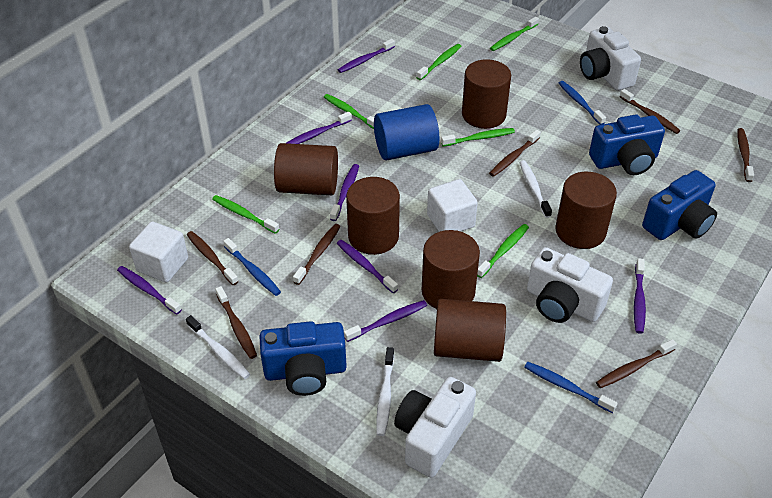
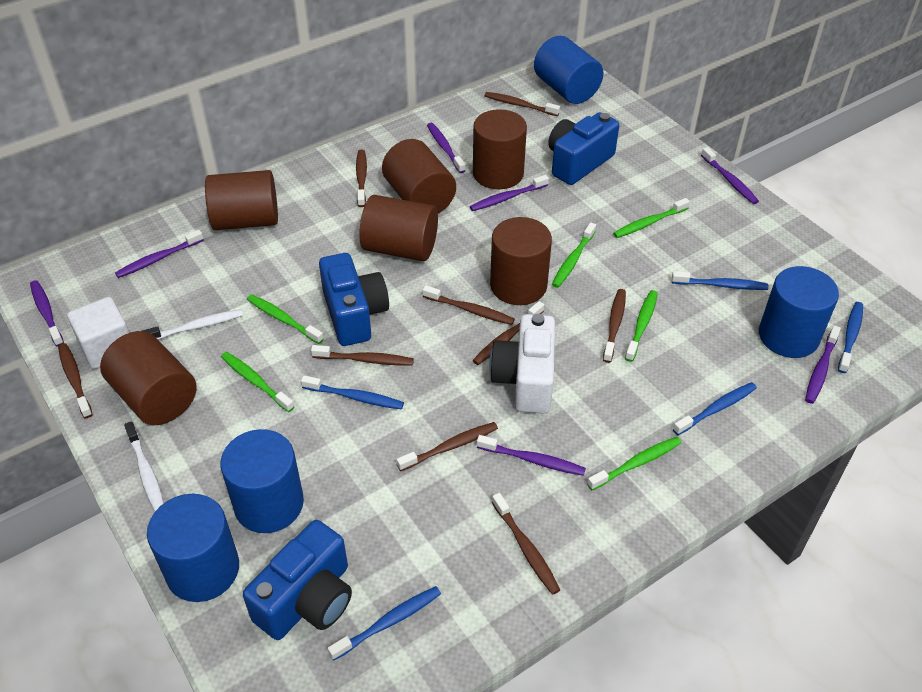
blue cylinder: [374,104,439,160] = 1 -> [147,494,239,602] [220,429,304,533] [534,36,604,104] [759,266,839,358] = 4
blue toothbrush: [223,238,281,296] [524,362,618,413] [559,81,606,125] = 3 -> [301,375,404,410] [328,586,441,660] [672,271,769,290] [673,382,757,435] [838,302,863,373] = 5
brown toothbrush: [187,231,239,285] [216,286,257,359] [293,224,341,285] [489,130,541,177] [596,339,677,388] [620,89,680,134] [737,128,754,182] = 7 -> [58,343,93,418] [311,345,414,366] [356,150,367,207] [397,422,498,471] [422,285,515,325] [473,301,544,365] [485,92,560,116] [492,493,560,595] [603,289,626,363] = 9
white camera: [394,377,476,478] [527,247,613,323] [580,26,641,91] = 3 -> [489,314,555,414] = 1
white cube: [129,221,188,283] [427,179,478,232] = 2 -> [67,297,129,369] = 1
white toothbrush: [186,315,250,379] [376,347,394,436] [520,160,552,218] = 3 -> [124,421,164,511] [142,309,243,340] = 2

